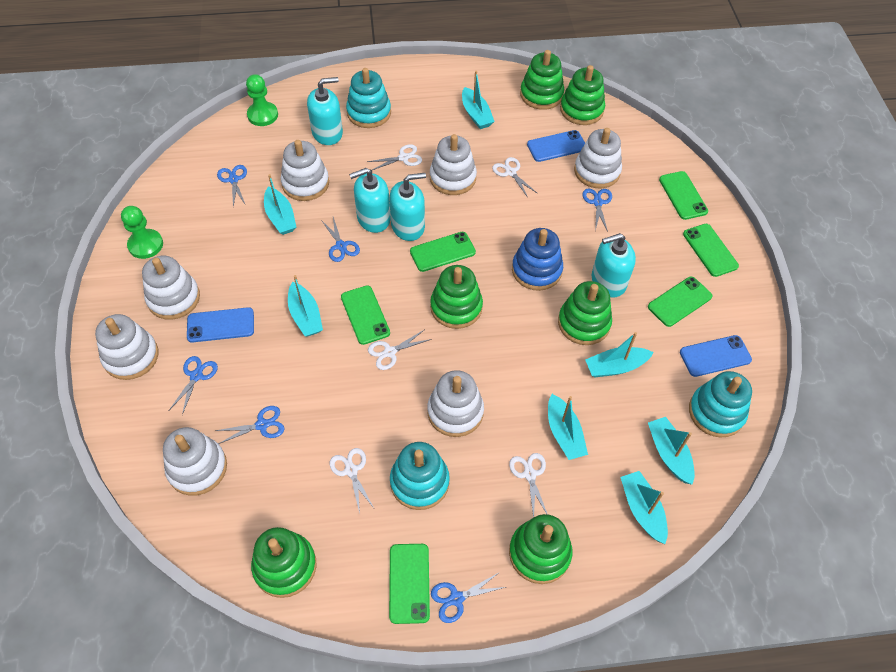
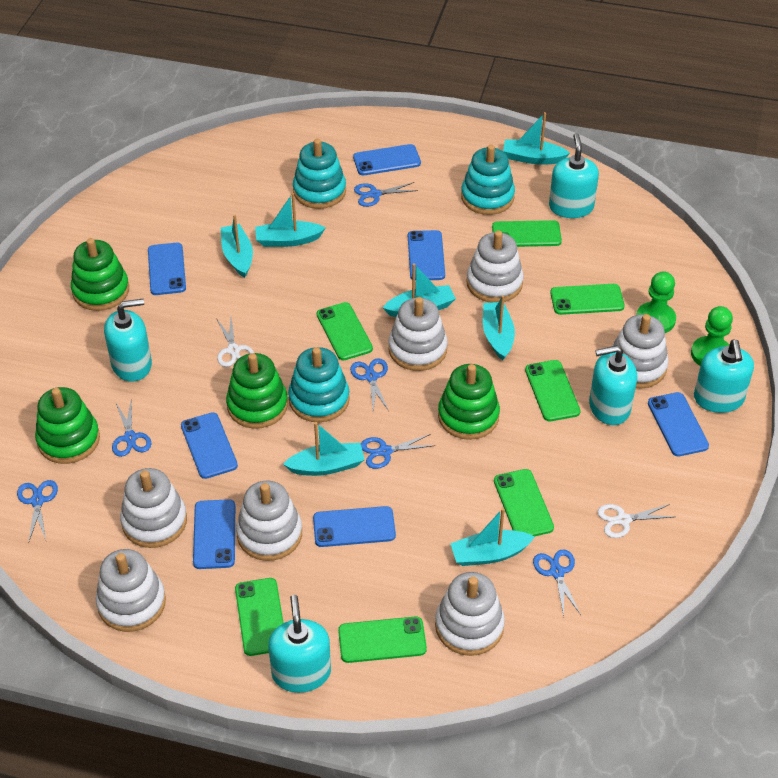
blue phone: [187,307,254,343] [527,130,585,162] [680,335,752,377] = 3 -> [148,243,186,295] [181,412,238,479] [193,499,235,569] [313,506,396,547] [353,144,421,175] [408,230,445,281] [648,392,709,457] = 7
blue stacking toy: [512,228,563,291] = 1 -> none = 0
green phone: [341,285,390,345] [389,544,430,624] [410,232,476,272] [648,277,712,327] [659,171,708,220] [683,224,739,277] = 6 -> [235,578,284,656] [317,302,373,360] [338,616,427,663] [492,220,562,247] [494,469,554,536] [525,360,580,421] [550,284,625,315] = 7
green stacking toy: [251,527,316,598] [430,265,483,329] [509,514,572,584] [520,50,564,110] [558,281,612,345] [560,65,605,125] = 6 -> [35,387,100,464] [71,238,129,311] [226,353,288,428] [438,364,500,440] = 4
turquoise soap dispenser: [307,77,343,145] [349,168,391,233] [389,173,426,241] [592,233,636,298] = 4 -> [104,299,152,382] [268,595,331,693] [549,133,599,218] [589,345,637,425] [694,340,754,413] = 5
white scissors: [330,448,374,514] [367,144,422,170] [368,329,431,370] [492,157,537,198] [509,453,548,518] = 5 -> [216,318,254,367] [597,504,674,538] = 2

